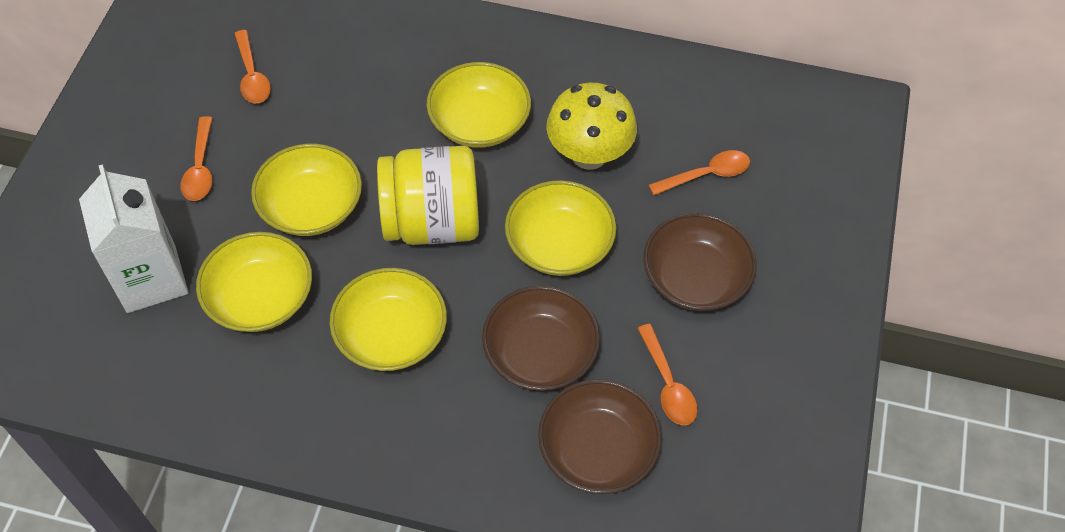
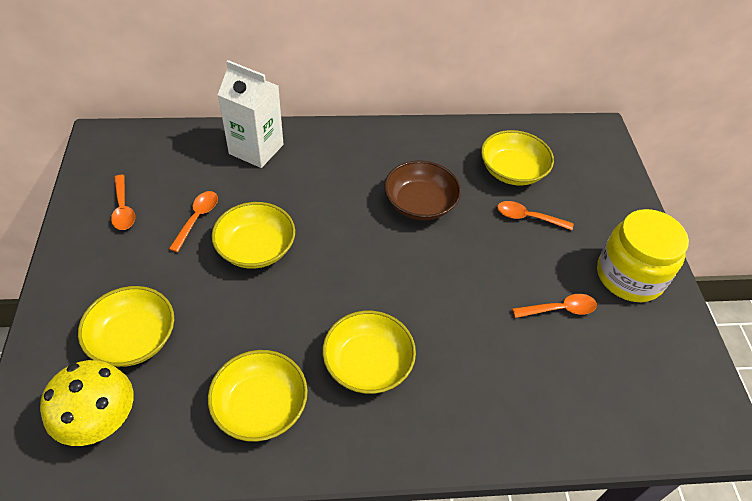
brown bowl: [482,286,600,391] [538,379,662,494] [643,213,757,311] = 3 -> [384,161,461,220] = 1

